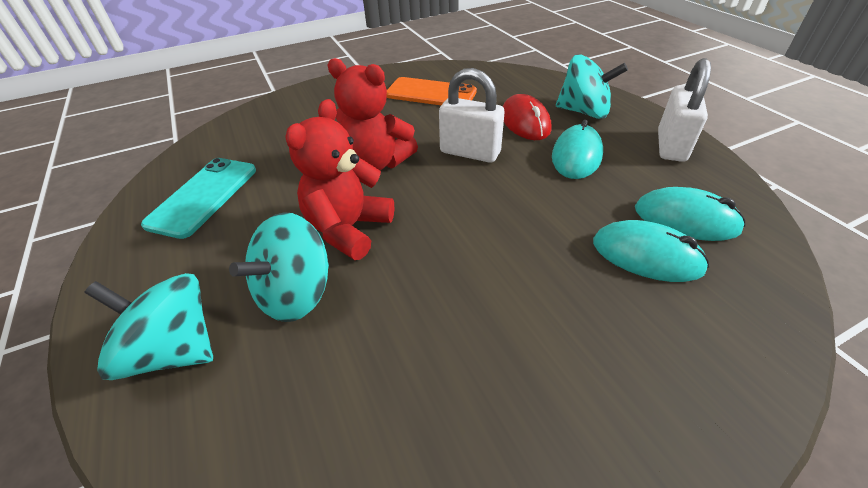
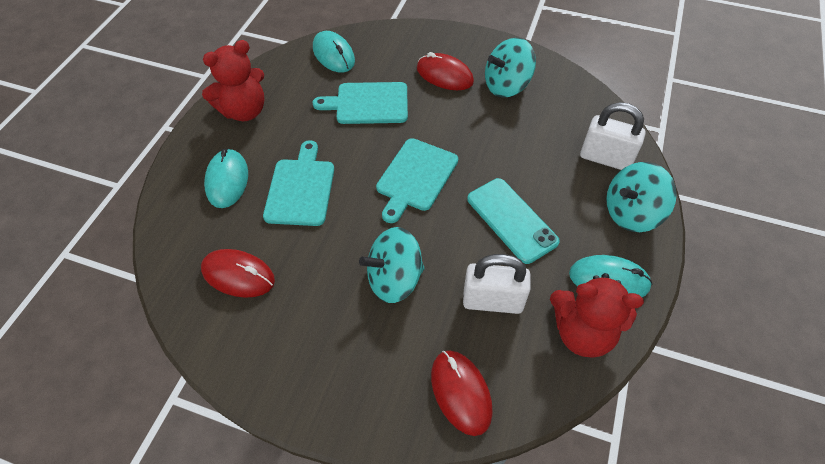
orange phone: [386,77,477,105] = 1 -> none = 0
red mouse: [503,94,551,140] = 1 -> [201,249,275,298] [417,52,474,90] [431,350,493,436] = 3
turquoise cutting board: none = 0 -> [263,140,334,226] [313,82,408,124] [376,138,458,223] = 3

